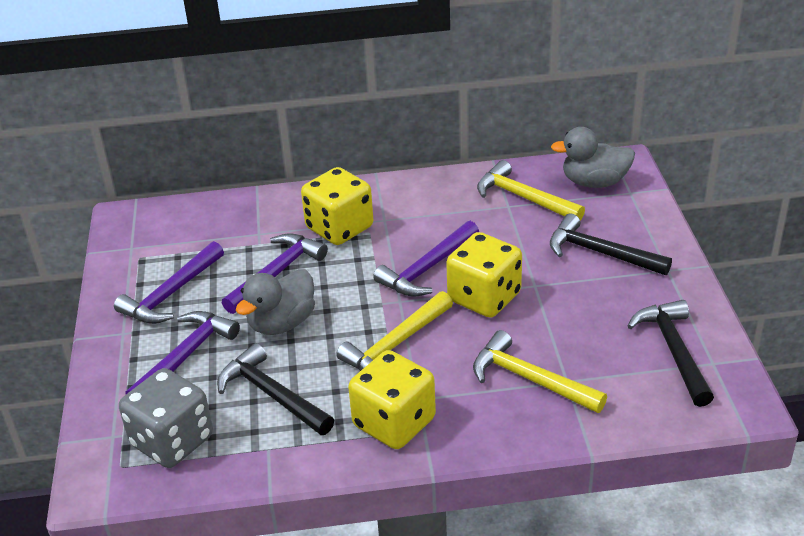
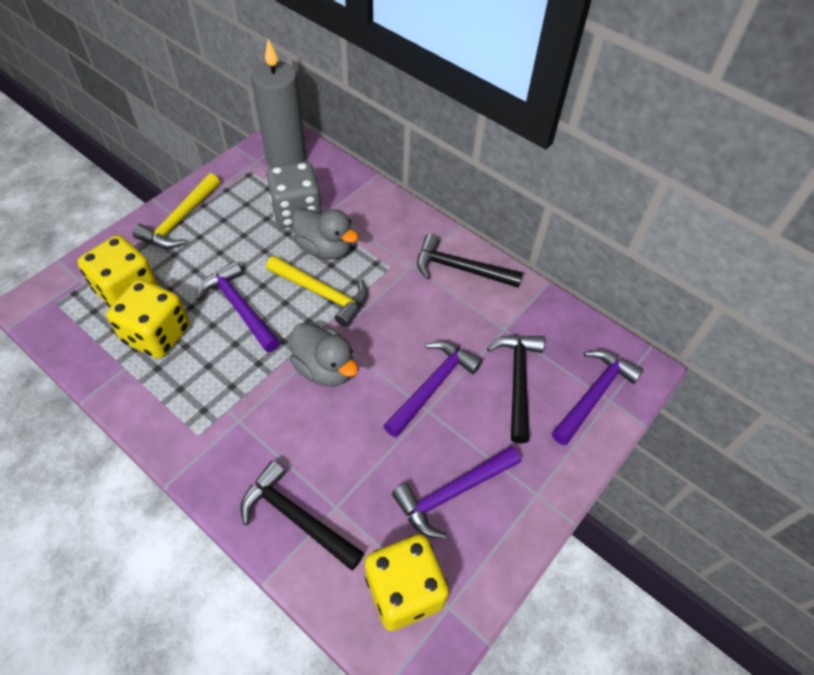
grey candle: none = 0 -> [251,39,307,167] = 1
yellow hammer: [336,291,453,371] [473,330,607,413] [477,160,585,221] = 3 -> [132,173,220,249] [266,256,368,327] = 2

